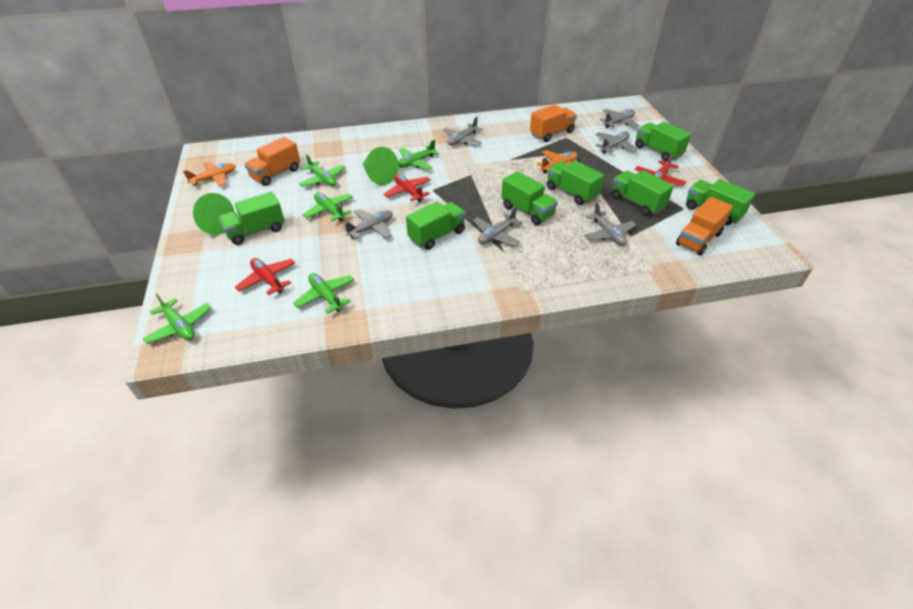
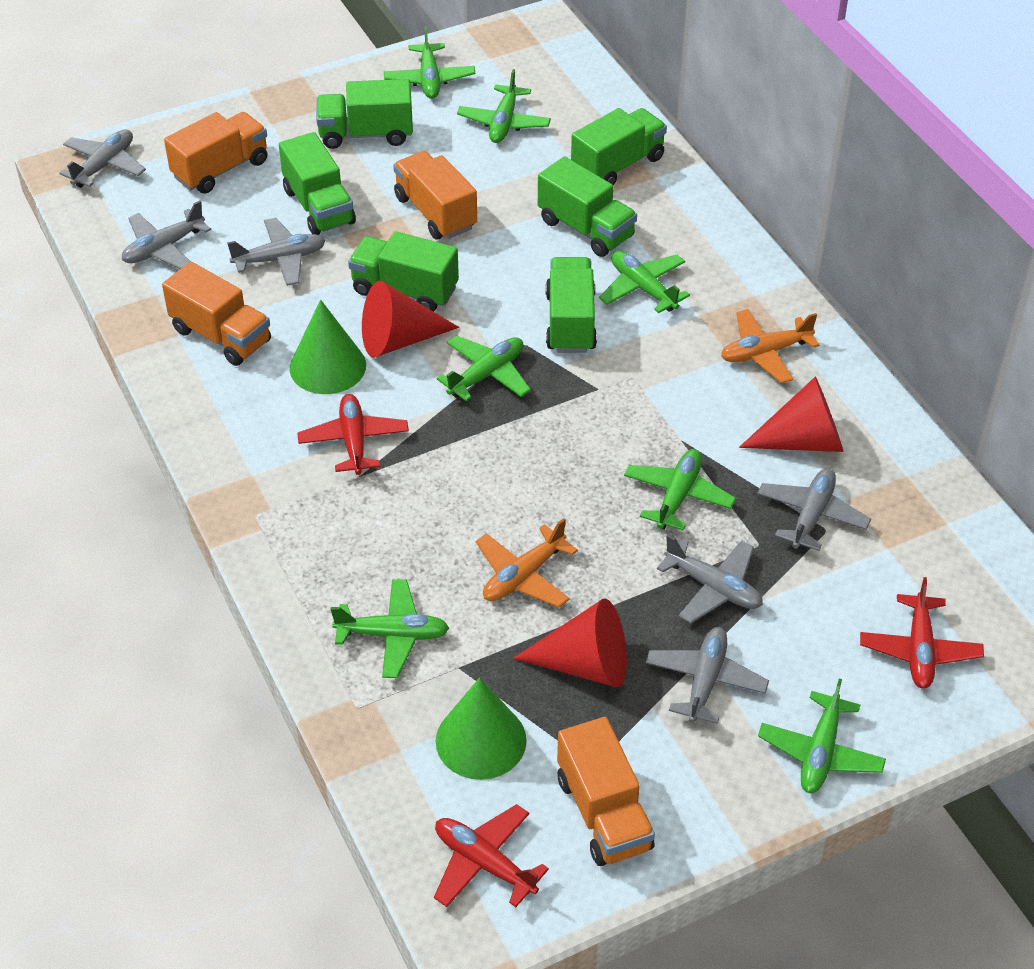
green plane: [142,294,211,344] [293,273,354,314] [299,154,346,187] [303,192,353,221] [398,139,440,170] = 5 -> [330,579,449,678] [384,26,475,99] [436,335,531,401] [457,69,551,143] [599,251,690,313] [624,449,736,530] [758,678,886,793] = 7
green truck: [219,192,285,245] [406,201,466,250] [501,171,558,225] [547,161,604,205] [612,170,674,216] [635,122,691,162] [686,179,755,225] = 7 -> [279,132,356,235] [316,79,413,149] [348,232,459,312] [538,156,637,257] [546,257,597,353] [571,108,667,185] = 6
orange truck: [244,137,300,186] [530,105,577,142] [676,197,733,255] = 3 -> [162,262,271,366] [164,112,268,194] [393,151,477,240] [557,717,655,866] = 4
red cone: none = 0 -> [362,281,459,358] [513,599,627,687] [739,377,844,452] = 3

